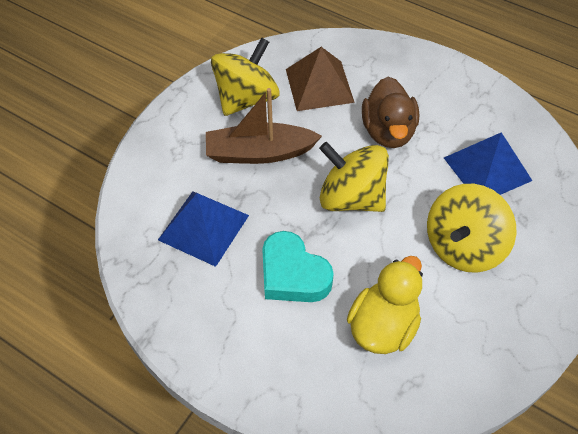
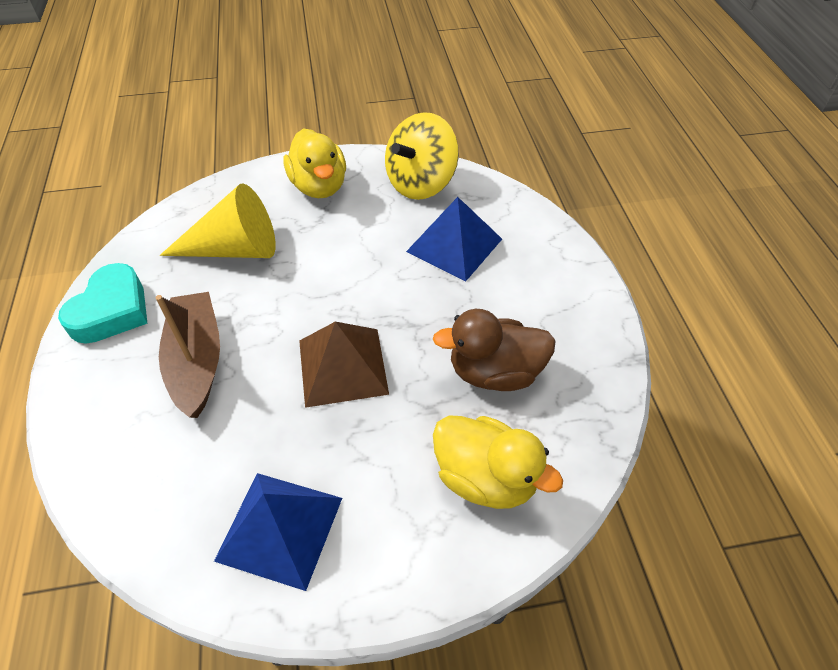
yellow cone: none = 0 -> [160,183,276,258] = 1
yellow duck: [347,256,423,354] = 1 -> [283,128,346,198] [433,415,563,509] = 2
yellow spinning top: [211,37,280,116] [319,142,389,212] [427,184,516,273] = 3 -> [385,112,459,200] = 1

